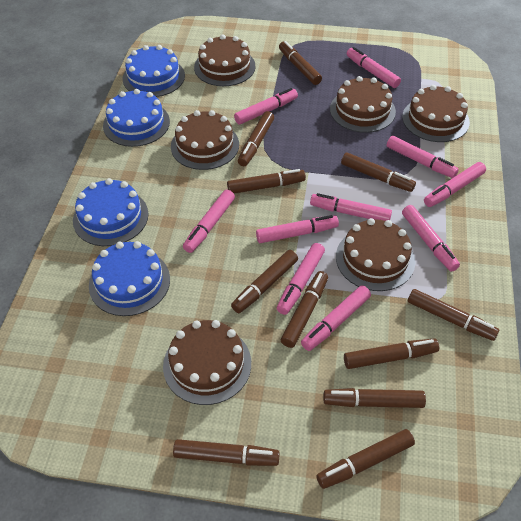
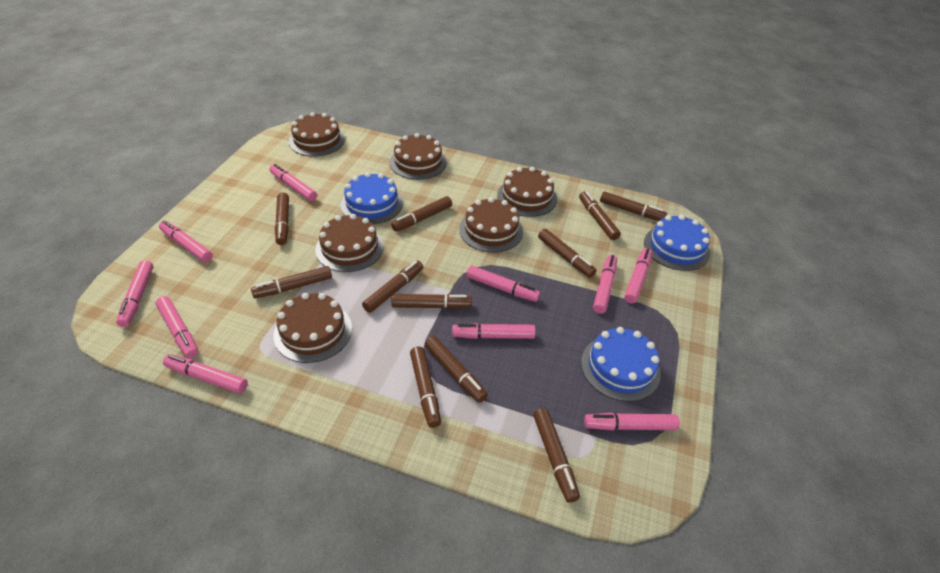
blue cake: [73,178,148,246] [89,241,170,316] [103,89,170,147] [122,45,185,97] = 4 -> [340,172,403,224] [581,327,661,402] [644,215,710,271] = 3

